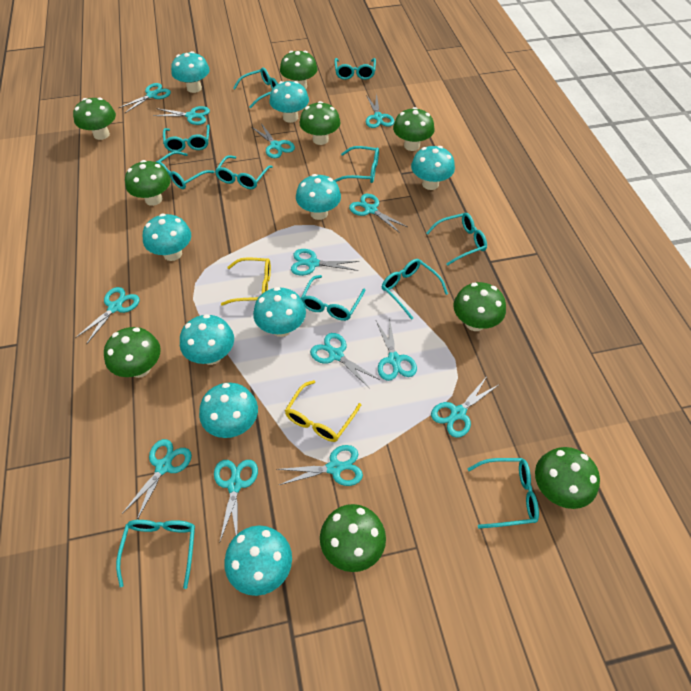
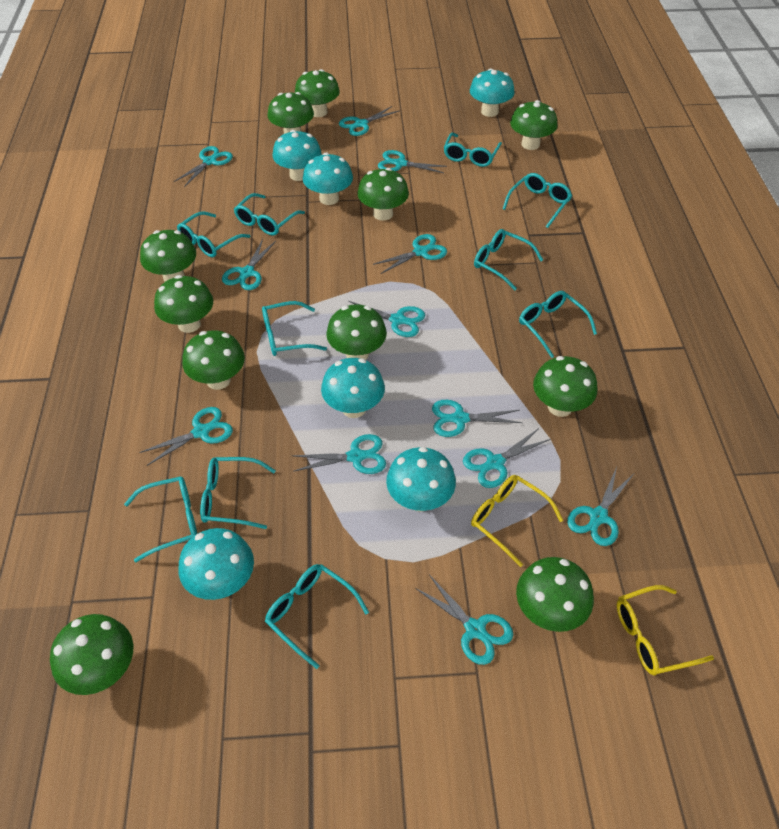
green mushroom: [73,97,116,140] [104,327,161,378] [125,160,171,206] [280,51,318,89] [299,101,341,145] [320,504,386,572] [393,107,434,151] [453,282,506,331] [535,447,600,509] = 9 -> [50,614,133,695] [140,230,196,282] [154,275,213,333] [182,330,245,390] [267,92,314,134] [295,69,340,117] [326,304,387,360] [358,168,409,221] [510,100,558,150] [516,557,594,632] [533,356,598,417] = 11
turquoise glasses: [116,520,195,589] [156,151,215,189] [163,125,210,152] [215,155,273,189] [233,67,278,108] [301,275,366,321] [334,58,376,80] [334,146,379,183] [382,259,448,320] [426,213,487,266] [467,458,539,529] = 11 -> [124,476,197,563] [177,211,251,257] [200,457,276,529] [234,193,305,235] [262,301,327,356] [265,564,369,669] [444,133,502,167] [474,229,543,290] [503,173,572,228] [519,291,597,358] = 10
turquoise mushroom: [143,214,191,261] [171,51,210,93] [180,314,234,365] [199,383,258,438] [224,526,292,596] [253,287,306,337] [269,81,309,123] [296,174,341,220] [411,146,455,190] = 9 -> [178,528,254,600] [273,130,321,181] [303,153,353,205] [321,358,385,418] [386,447,456,512] [470,68,515,117] = 6
turquoise scissors: [75,287,139,345] [119,83,171,113] [122,439,192,520] [153,106,210,125] [214,460,258,541] [252,123,295,158] [276,445,363,486] [291,249,359,276] [310,333,380,389] [349,194,408,233] [366,93,395,128] [376,317,417,381] [431,378,498,438] = 13 -> [139,407,233,466] [174,146,233,187] [222,239,276,290] [292,434,386,474] [339,106,400,136] [348,301,425,337] [373,234,447,274] [378,150,447,173] [415,575,513,665] [432,400,523,437] [463,428,551,488] [567,467,634,546] = 12

